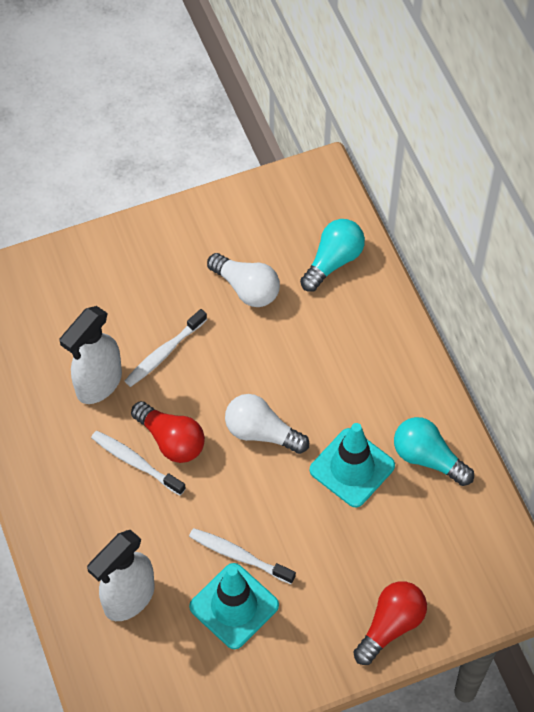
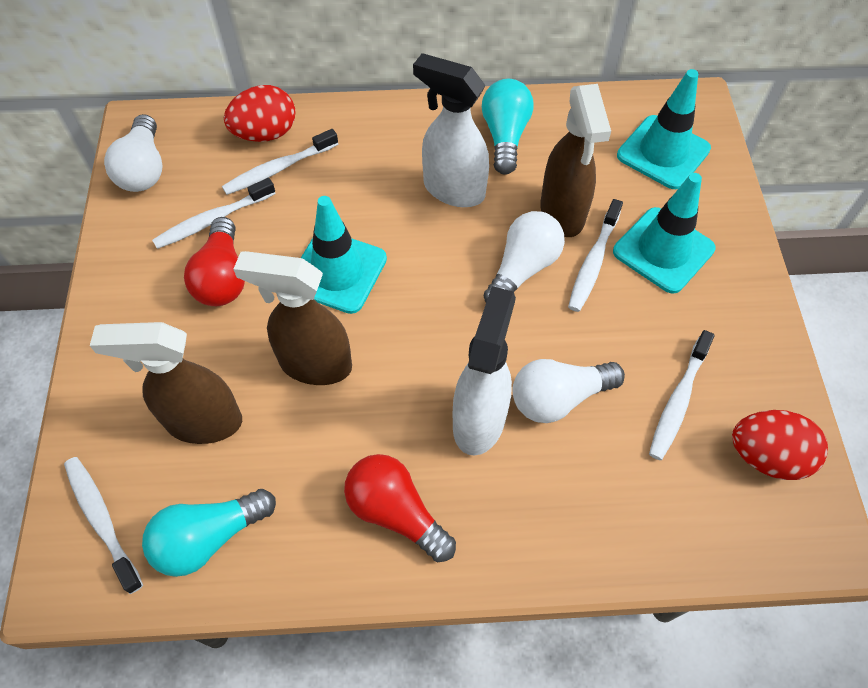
brown spray bottle: none = 0 -> [90,322,242,444] [233,251,352,385] [540,84,611,237] = 3
red egg: none = 0 -> [224,85,295,142] [732,410,828,480] = 2
turquoise traffic cone: [189,563,279,649] [310,423,395,508] = 2 -> [301,196,387,314] [613,173,716,294] [617,69,711,189] = 3
white light bulb: [207,253,280,307] [225,394,309,454] = 2 -> [104,114,162,192] [483,211,565,302] [513,359,625,423] = 3
white toothbrush: [91,431,186,496] [124,309,207,387] [189,528,296,584] = 3 -> [64,457,143,594] [152,178,276,249] [222,129,338,195] [568,199,623,312] [649,330,715,460] = 5

